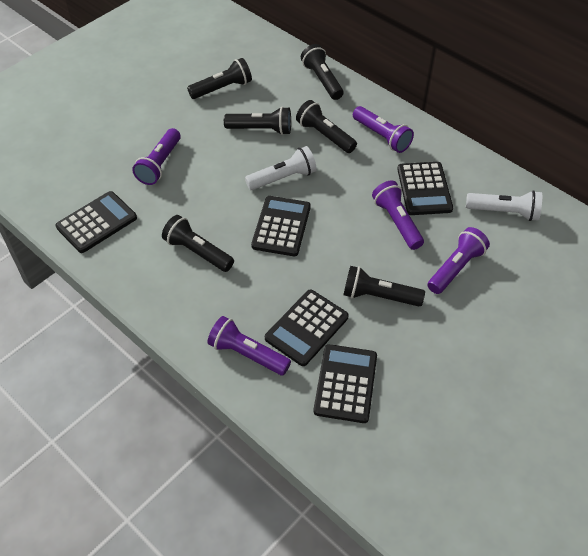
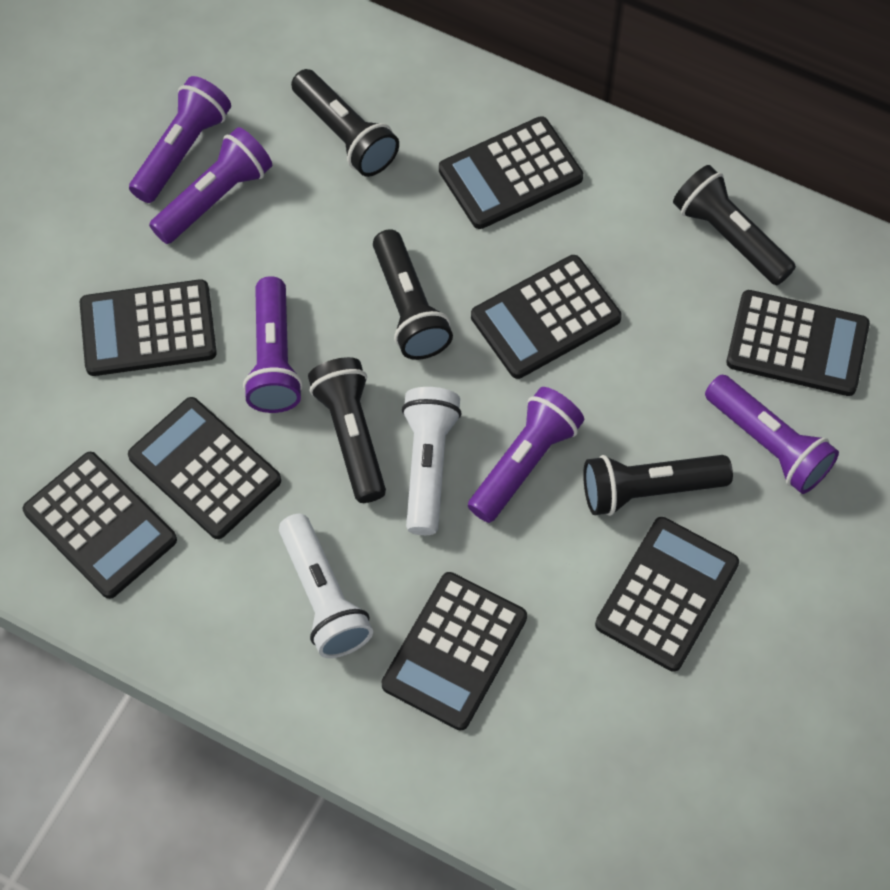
black calculator: [56,191,137,253] [251,196,311,256] [265,290,349,366] [314,344,377,423] [397,162,453,215] = 5 -> [23,452,177,599] [80,279,217,376] [128,397,281,539] [381,572,527,731] [439,116,583,229] [471,255,622,379] [595,517,739,672] [727,290,870,396] = 8
black flashlight: [162,215,234,272] [187,58,252,99] [224,107,291,135] [296,100,357,153] [301,44,344,100] [343,266,425,306] = 6 -> [291,69,399,177] [308,357,386,503] [373,229,453,360] [583,455,733,516] [673,165,796,285] = 5

